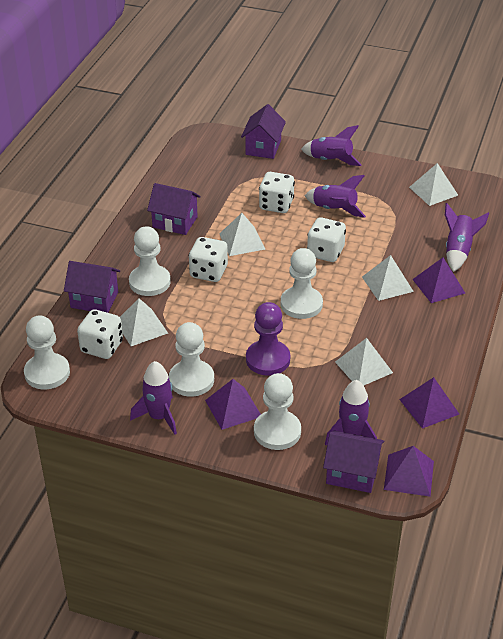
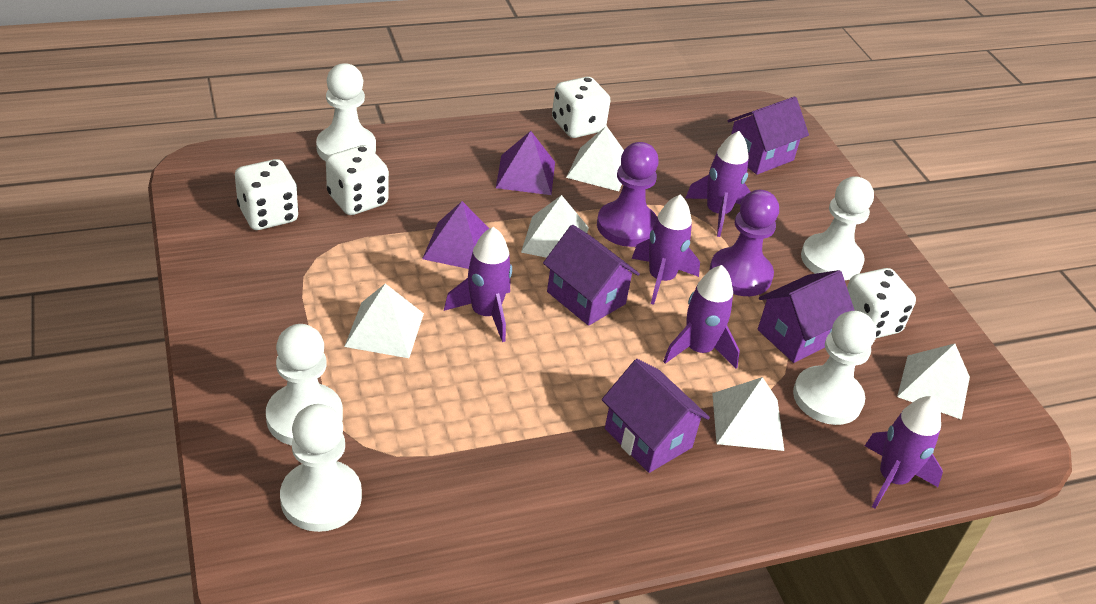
purple pawn: [246,302,290,376] = 1 -> [597,142,659,247] [709,190,779,296] = 2
purple pyramid: [205,379,261,430] [384,446,434,497] [399,377,459,429] [412,258,465,303] = 4 -> [422,201,490,269] [496,131,555,195] = 2

